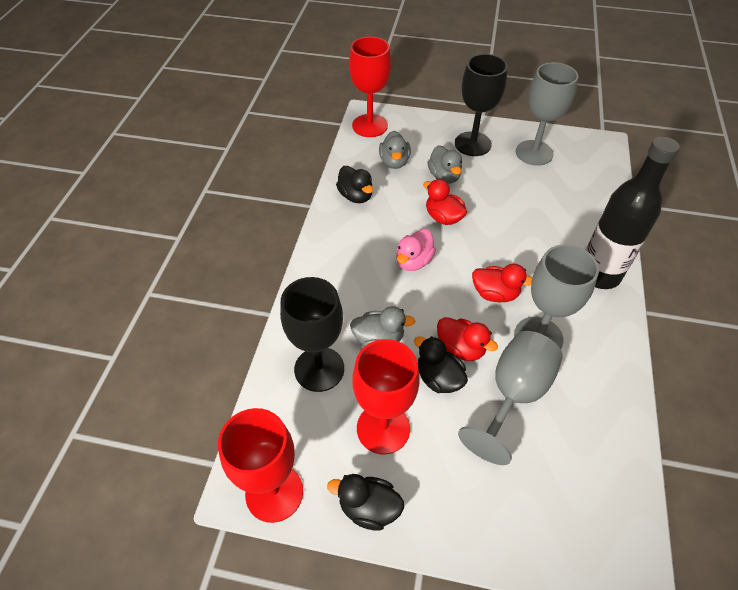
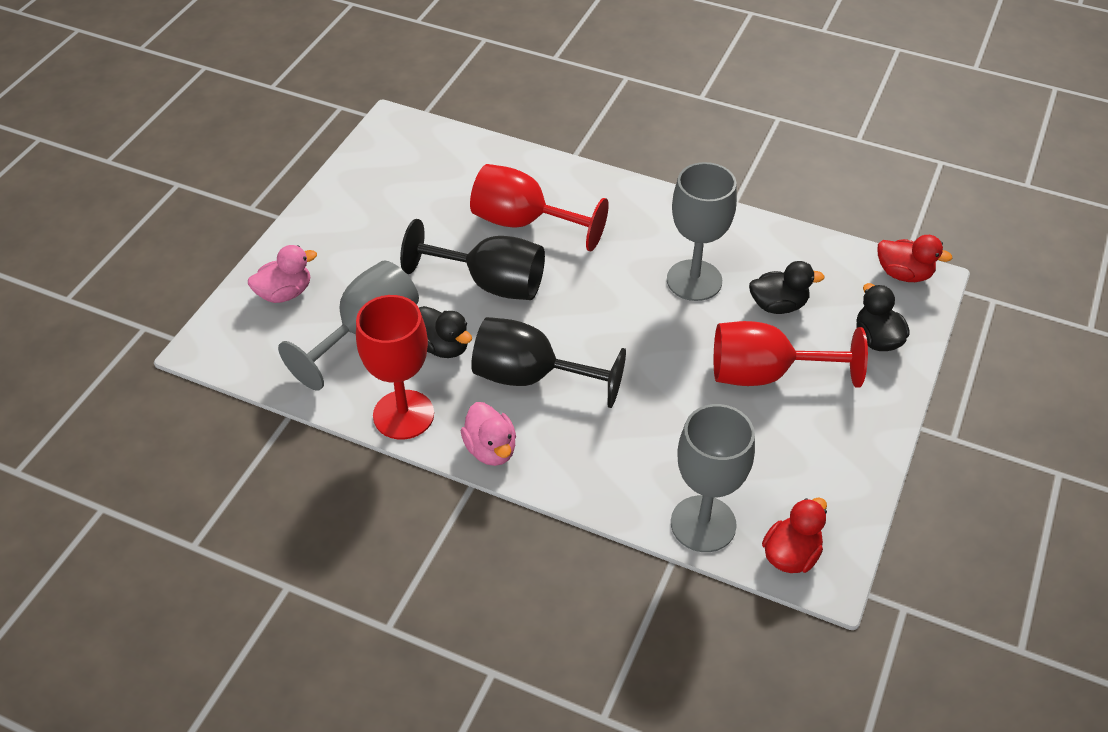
black bottle: [586,137,680,289] = 1 -> none = 0
grey duck: [350,306,415,347] [379,131,411,169] [427,145,462,184] = 3 -> none = 0
pink duck: [396,229,436,271] = 1 -> [248,245,317,303] [461,402,516,466] = 2
red duck: [423,179,467,225] [437,317,498,361] [472,264,532,302] = 3 -> [762,497,827,573] [878,235,953,282] = 2

